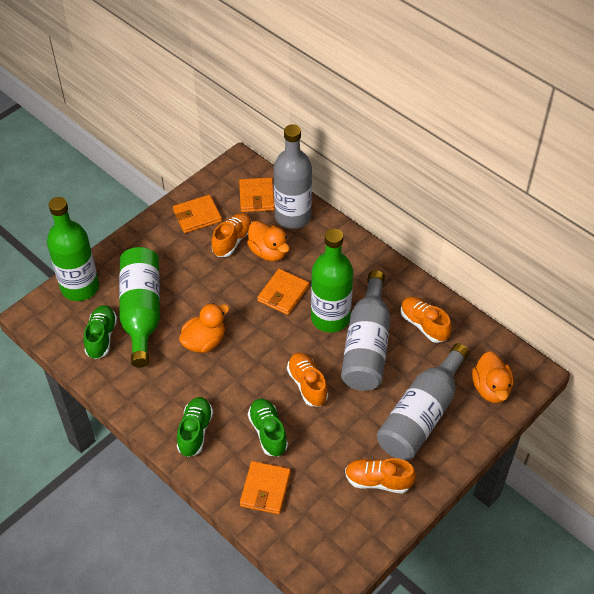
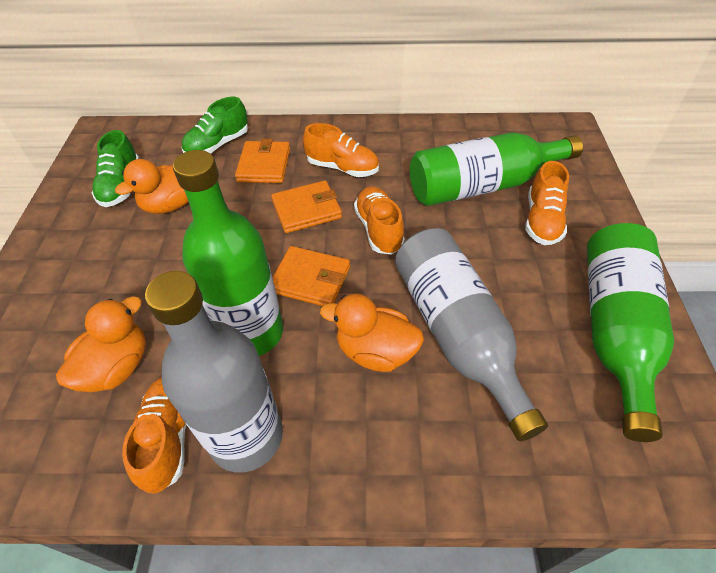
green shoe: [84,305,117,359] [177,397,213,457] [248,399,288,456] = 3 -> [92,130,140,207] [181,96,248,154] = 2
grey bottle: [274,124,312,229] [341,270,391,391] [377,343,469,460] = 3 -> [145,271,283,473] [395,228,548,441] = 2
orange wallet: [173,195,222,233] [239,178,275,212] [240,461,291,514] [257,269,309,315] = 4 -> [235,139,290,183] [271,180,342,233] [272,246,350,306] = 3

